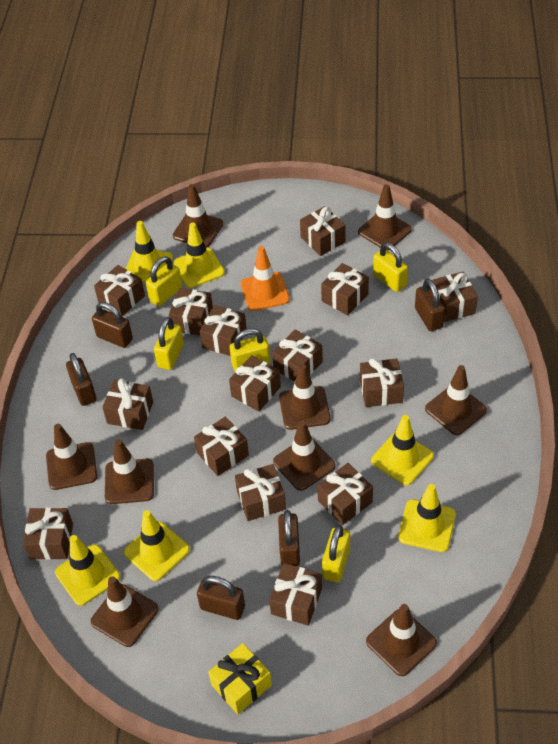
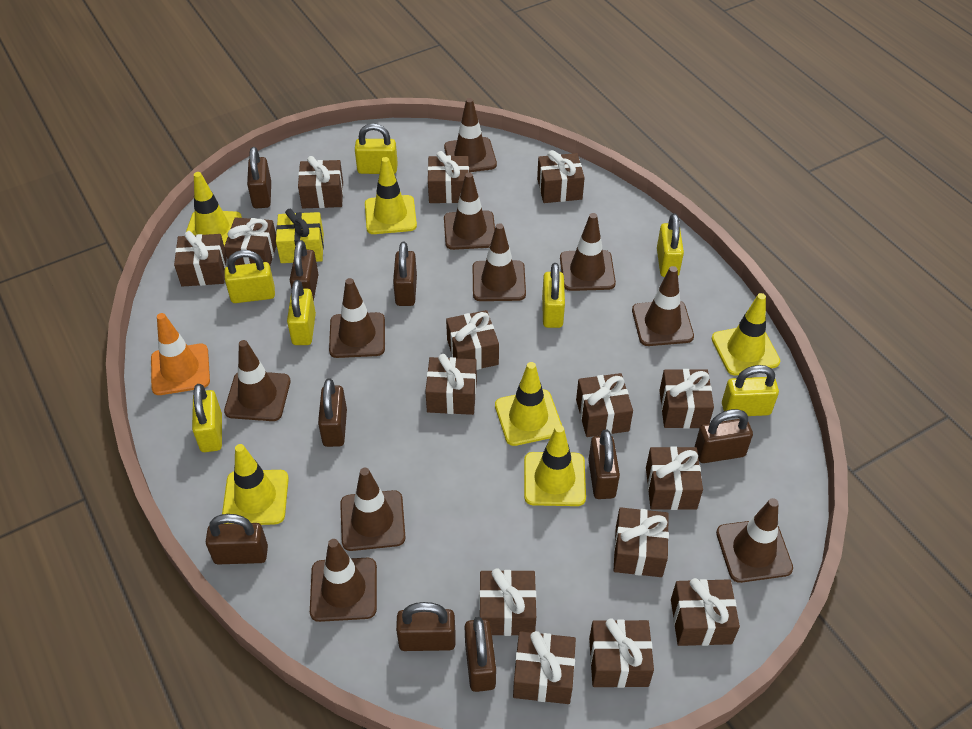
brown padlock: [66,353,97,406] [92,302,133,348] [197,576,245,620] [278,510,300,566] [415,279,445,331] = 5 -> [206,514,268,564] [247,147,271,208] [290,240,319,301] [318,378,347,447] [393,242,417,306] [396,602,455,651] [465,617,496,692] [589,430,620,499] [695,409,753,463] = 9
brown traffic cone: [46,424,97,490] [90,576,159,647] [105,439,154,504] [173,184,223,248] [273,421,336,491] [279,364,331,430] [358,184,412,250] [366,604,437,676] [425,365,487,435] = 9 -> [224,340,291,421] [310,539,377,622] [329,278,385,358] [340,468,406,551] [444,98,497,172] [444,172,495,250] [473,223,526,301] [560,213,616,291] [632,266,694,346] [716,498,793,583] = 10
yellow padlock: [146,256,182,306] [154,317,184,370] [230,328,270,372] [322,525,350,582] [373,242,408,292] = 5 -> [192,384,222,452] [225,250,275,303] [287,280,316,345] [355,123,398,174] [542,263,565,328] [657,214,684,277] [722,365,779,416] = 7

